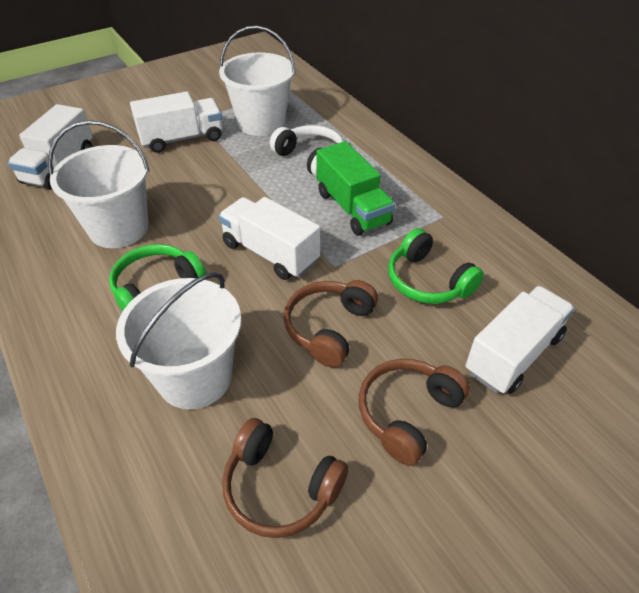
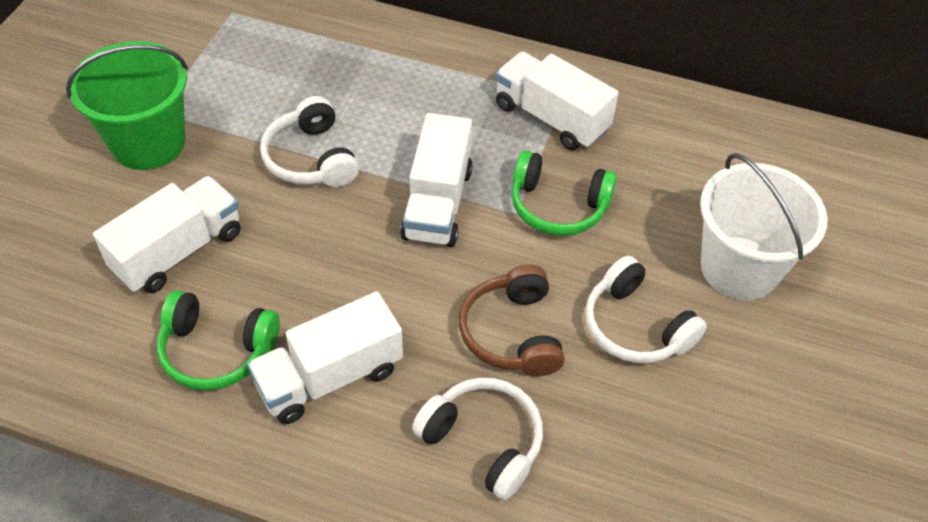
brown headphones: [222,418,348,538] [284,280,378,368] [359,359,470,466] = 3 -> [459,264,565,376] = 1
green bucket: none = 0 -> [66,41,188,170] = 1
green truck: [316,141,395,236] = 1 -> none = 0
white bucket: [48,120,150,248] [116,272,241,409] [219,26,295,136] = 3 -> [700,153,828,300] = 1
white headphones: [270,125,343,177] = 1 -> [260,96,359,187] [412,378,543,500] [585,256,707,363] = 3

